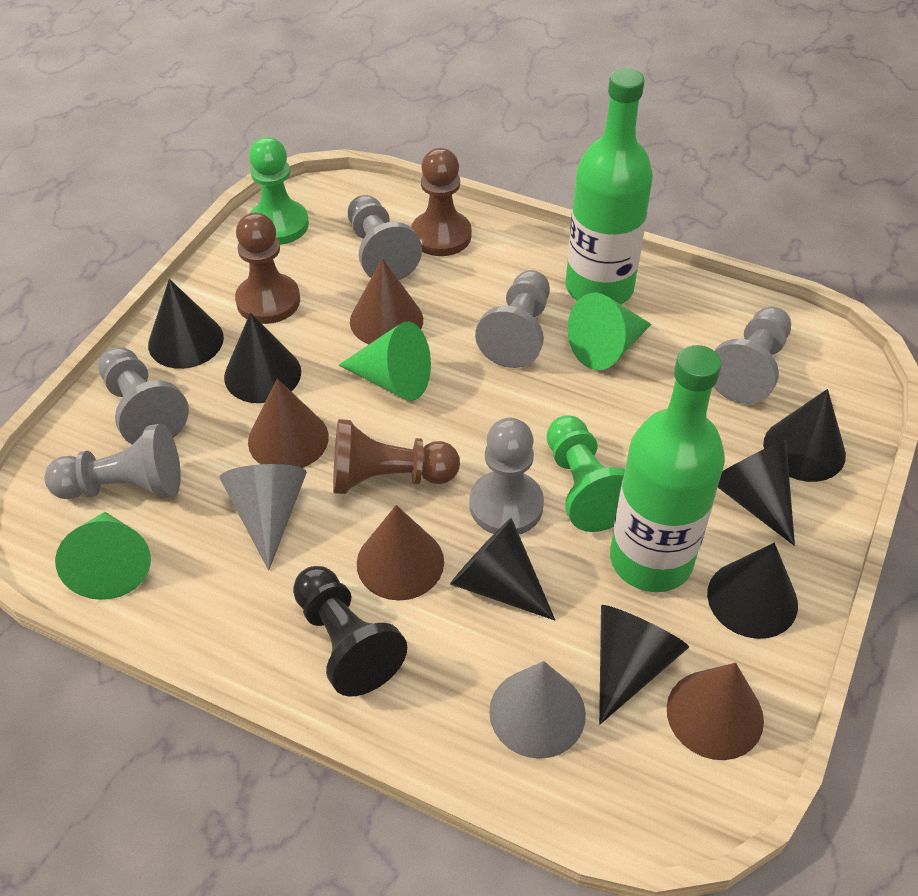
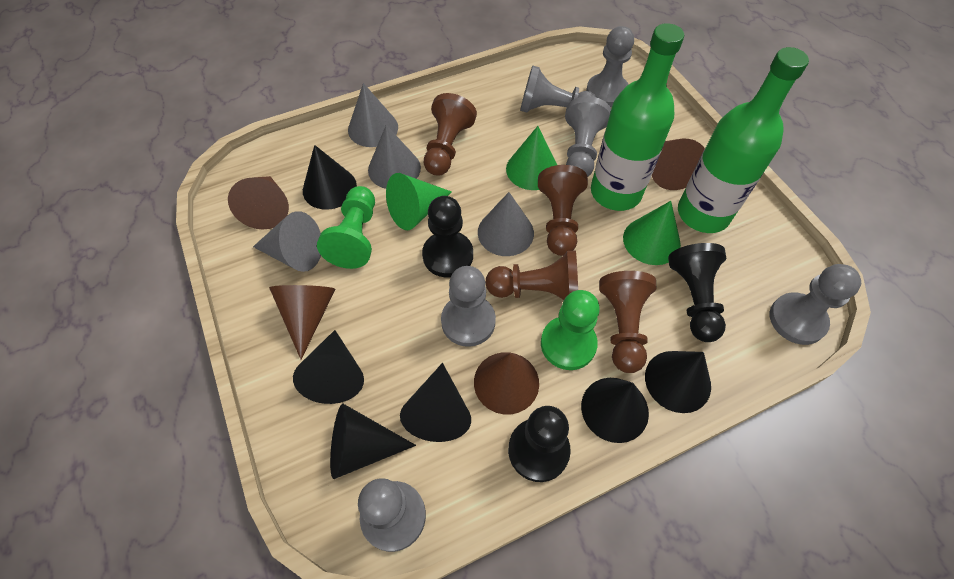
black cone: [148,279,224,369] [224,312,301,403] [450,518,555,620] [599,605,689,724] [707,543,798,639] [718,440,795,546] [763,389,846,482] = 7 -> [293,330,364,404] [303,145,357,210] [330,404,416,479] [400,363,471,442] [581,378,649,443] [645,351,711,413] = 6
black pawn: [293,566,407,696] = 1 -> [422,196,473,277] [508,406,571,482] [668,243,726,342] = 3
brown pawn: [235,212,300,324] [333,419,460,494] [411,148,472,256] = 3 -> [424,93,477,176] [486,250,578,300] [538,165,588,256] [599,271,656,373] = 4
grey cone: [219,464,307,570] [489,661,586,759] = 2 -> [253,211,321,272] [348,83,398,147] [368,125,421,189] [478,192,534,256] = 4

